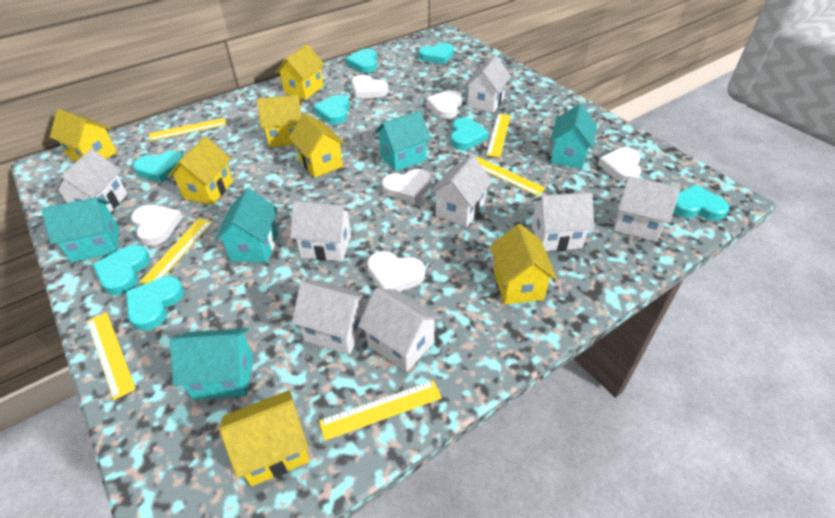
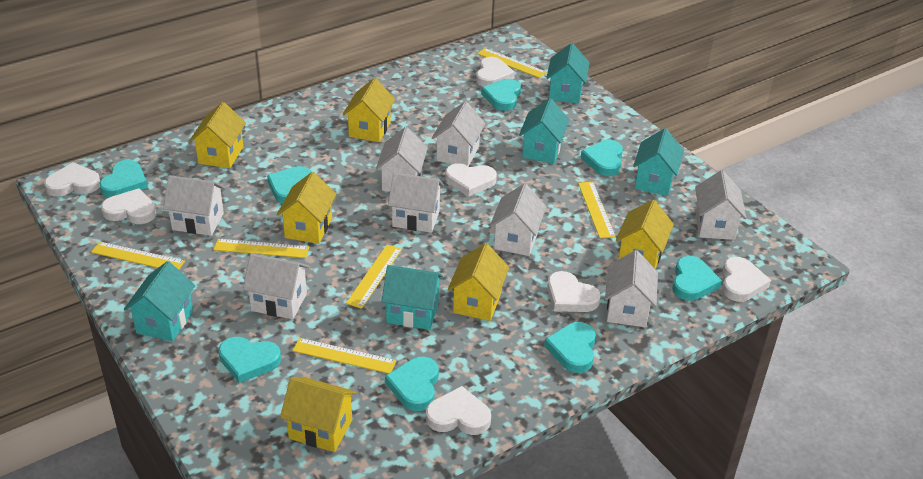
white heart: [131,205,182,246] [352,75,388,99] [367,251,425,292] [382,169,431,203] [426,90,462,119] [598,147,641,183] = 6 -> [44,163,100,197] [101,188,156,224] [426,386,491,435] [445,163,497,197] [476,57,515,87] [547,271,601,312] [722,257,771,302] = 7
yellow house: [50,109,117,162] [168,136,233,205] [219,390,310,487] [257,95,302,147] [275,44,325,100] [289,113,345,178] [490,224,557,304] = 7 -> [189,102,246,168] [276,172,336,244] [280,377,357,452] [343,78,395,142] [448,243,509,321] [616,200,674,269] = 6

